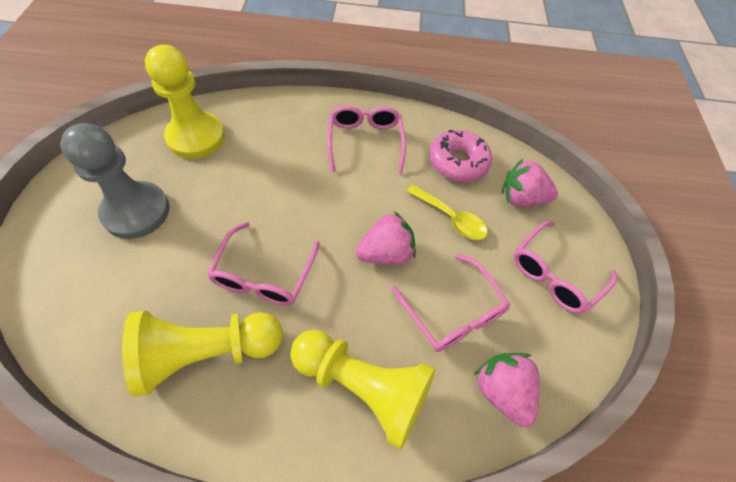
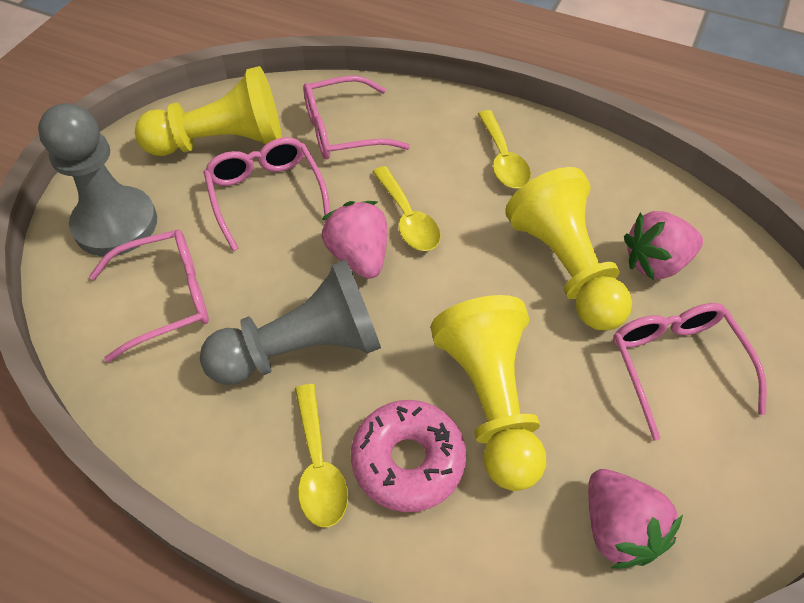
grey pawn: [60,123,169,239] = 1 -> [38,103,157,256] [200,259,381,385] = 2
yellow spoon: [406,184,488,240] = 1 -> [295,384,348,527] [373,166,441,251] [478,110,531,188] = 3

